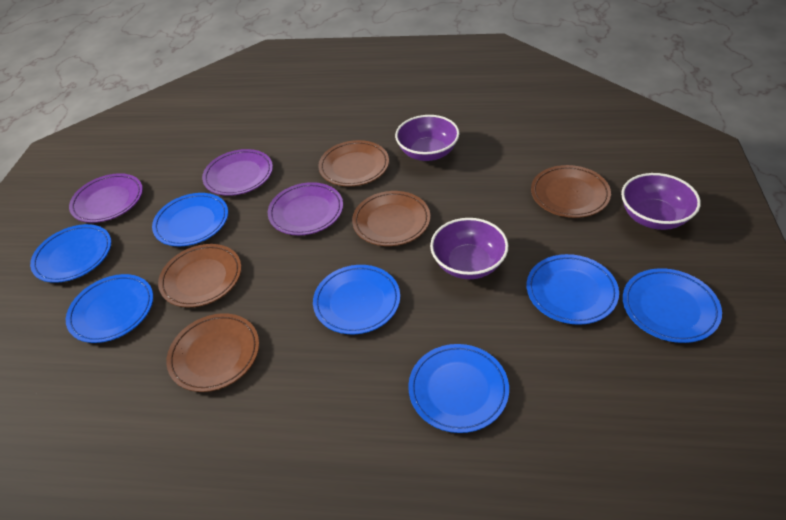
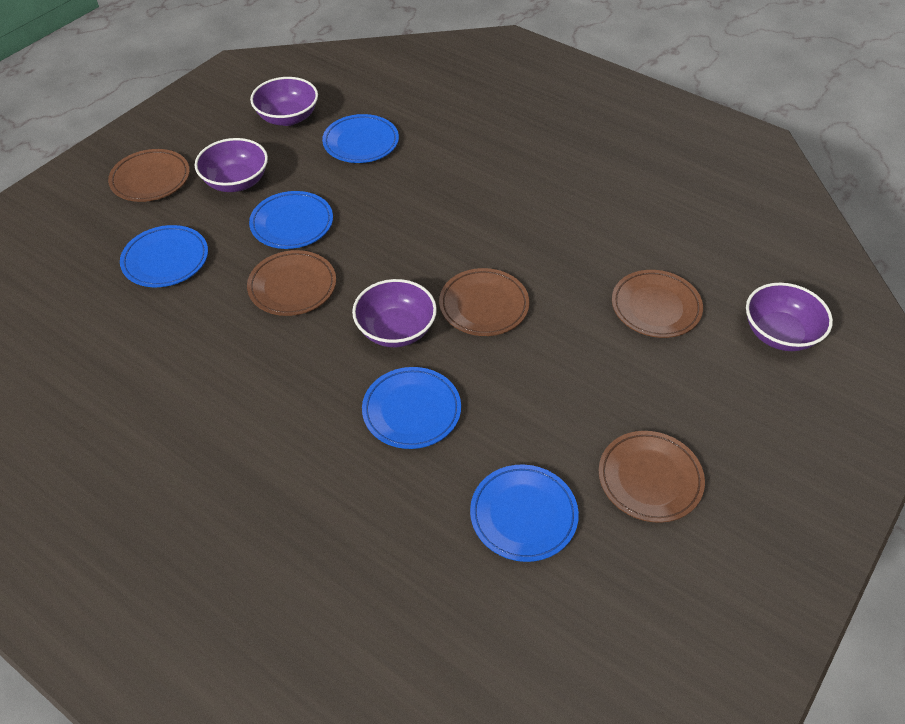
blue plate: [30,224,111,283] [66,274,153,343] [152,193,228,246] [313,265,400,334] [408,344,509,433] [527,254,619,325] [623,268,722,343] = 7 -> [120,225,208,287] [249,191,333,249] [322,114,399,163] [362,367,461,449] [470,464,579,562] = 5
purple bowl: [395,115,459,161] [430,218,508,279] [621,173,701,230] = 3 -> [195,138,268,192] [250,77,318,126] [352,279,437,347] [746,283,833,351] = 4
purple plate: [69,173,143,223] [202,149,273,196] [268,182,343,235] = 3 -> none = 0

